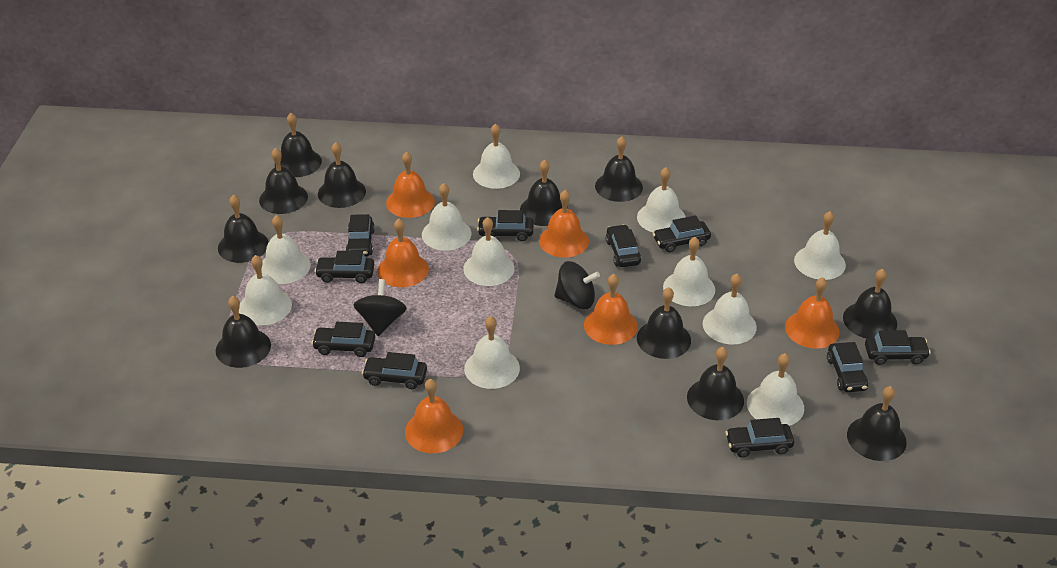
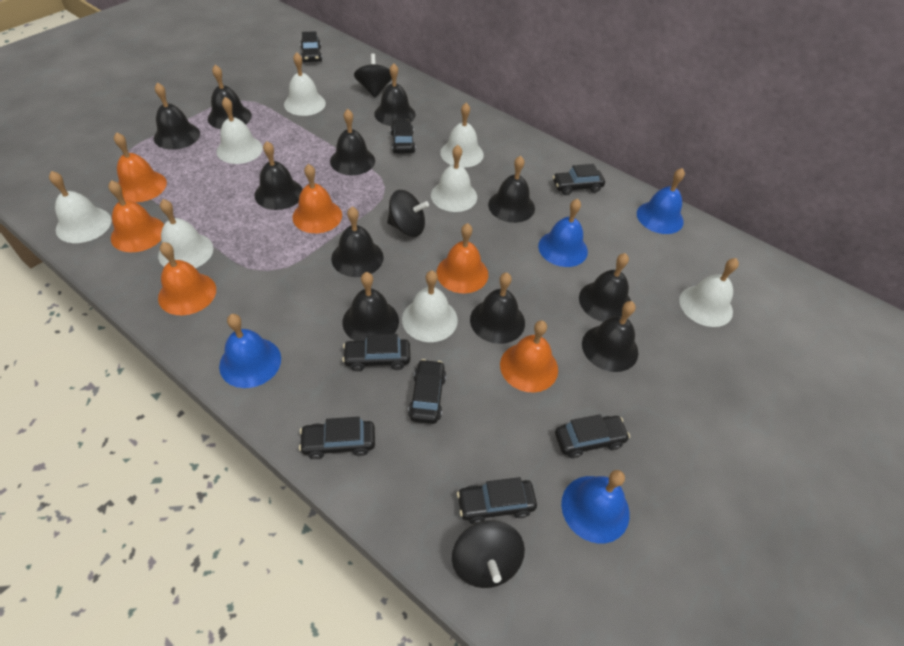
black car: [311,322,375,357] [315,251,374,283] [346,214,375,257] [362,352,427,389] [477,210,533,241] [606,224,641,267] [653,215,711,252] [725,418,794,458] [827,342,868,392] [865,330,931,365] = 10 -> [299,417,375,459] [301,31,322,62] [342,334,410,371] [391,119,416,154] [408,359,446,424] [457,477,537,524] [553,164,605,195] [555,414,630,458] = 8
black spinning top: [353,279,407,336] [554,261,600,309] = 2 -> [354,54,392,98] [387,190,429,237] [452,520,525,588] = 3
blue bell: none = 0 -> [219,314,281,388] [538,199,588,267] [561,470,630,544] [637,168,685,234] = 4
white bell: [239,255,292,325] [261,215,311,284] [422,183,471,251] [463,217,515,286] [464,316,520,389] [473,123,520,189] [637,167,686,232] [663,237,715,306] [703,274,757,344] [747,353,804,426] [794,211,846,280] = 11 -> [49,171,112,243] [158,199,213,268] [217,97,263,164] [284,52,326,116] [402,271,458,342] [431,145,477,212] [440,103,484,168] [679,258,739,327] = 8

